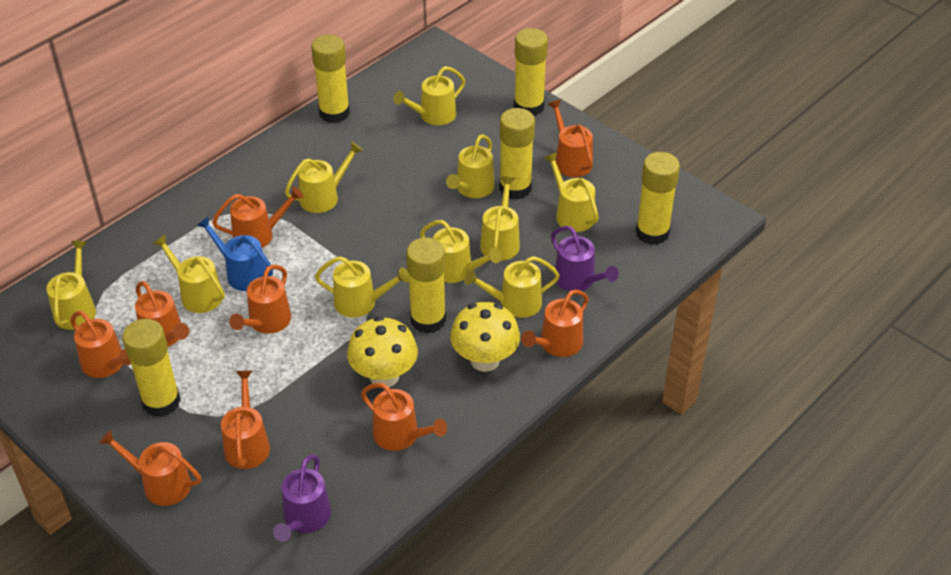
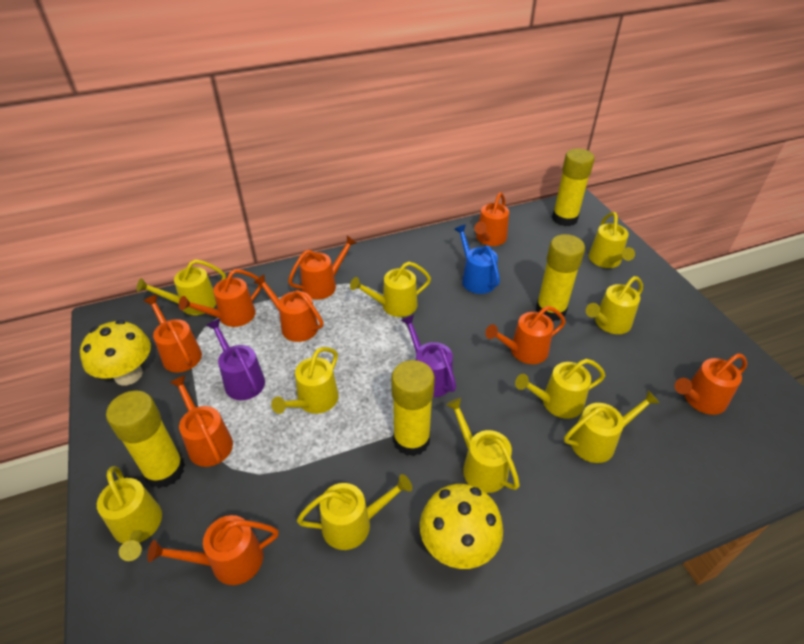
yellow glue stick: [122,319,181,417] [311,35,350,123] [406,237,446,334] [499,108,535,200] [514,28,548,116] [636,152,680,245] = 6 -> [106,391,185,488] [391,360,435,456] [536,234,585,321] [552,148,595,226] = 4

